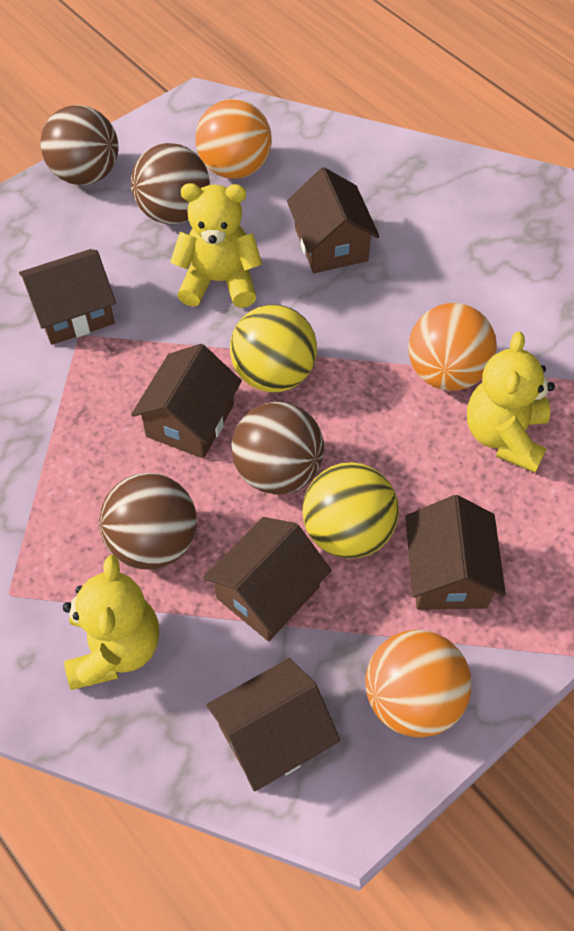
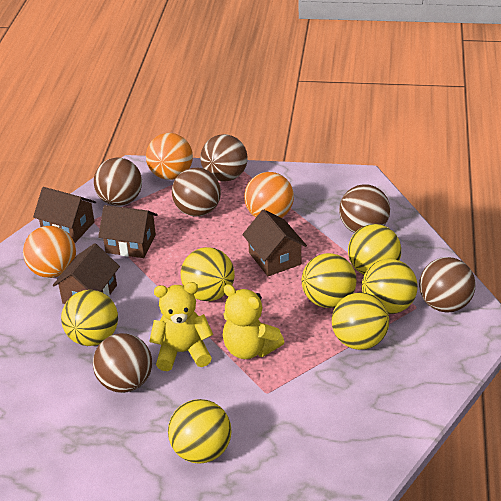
brown ball: [41,105,118,185] [99,473,197,570] [131,143,210,224] [231,402,324,495] = 4 -> [93,333,152,393] [94,158,142,206] [172,167,221,217] [201,134,248,182] [339,184,390,233] [419,257,476,313] = 6
brown house: [19,249,116,345] [131,344,242,459] [203,517,332,641] [206,658,340,791] [287,167,380,273] [405,495,506,610] = 6 -> [33,187,96,243] [53,243,120,304] [98,205,158,258] [242,210,307,276] = 4
yellow ball: [230,305,317,392] [302,462,399,559] = 2 -> [61,290,118,346] [168,399,231,464] [181,247,235,301] [302,253,356,308] [332,292,389,350] [348,224,401,275] [362,259,418,314] = 7
yellow teddy bear: [63,555,159,690] [170,183,262,308] [467,331,555,473] = 3 -> [149,282,213,371] [223,284,284,359] = 2

